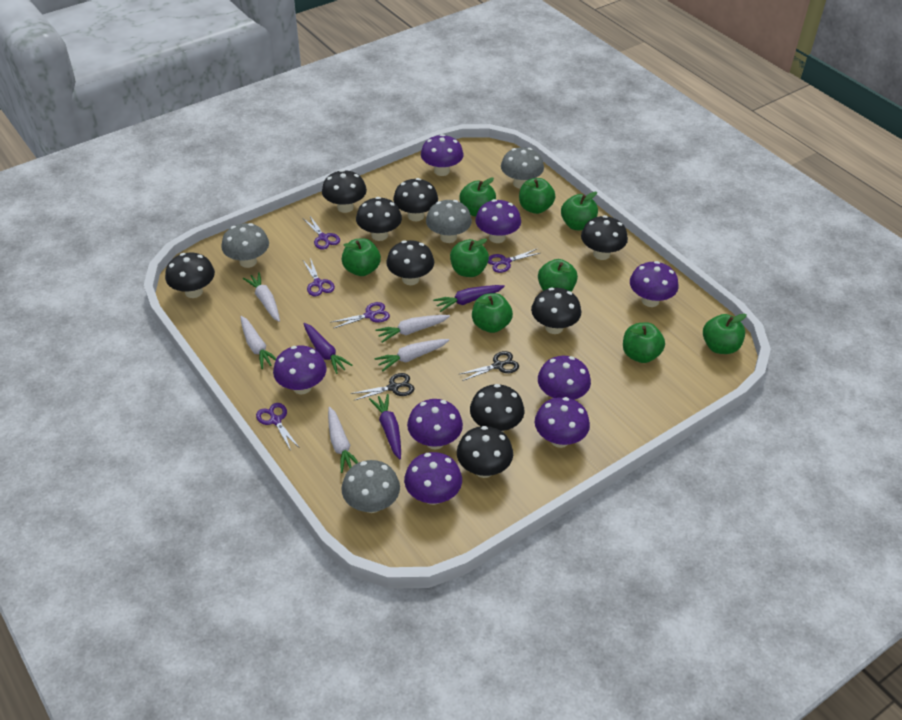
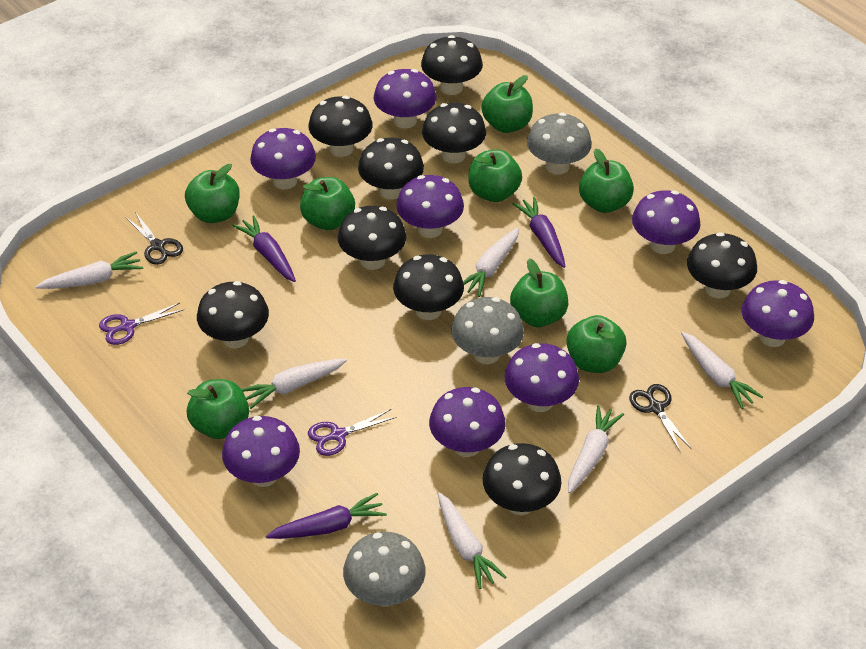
green apple: [342,238,381,276] [450,239,489,277] [460,177,496,216] [472,293,513,333] [519,178,555,214] [538,259,578,292] [561,192,598,230] [623,323,665,363] [703,314,747,354] = 9 -> [185,164,240,223] [187,379,249,439] [300,177,355,230] [468,150,522,202] [481,75,533,133] [510,259,568,327] [566,315,627,373] [579,148,634,213] = 8
grey mushroom: [221,223,269,268] [342,460,400,513] [426,200,472,243] [501,147,544,188] = 4 -> [343,532,426,607] [451,297,524,364] [527,112,592,175] = 3
purple scissors: [256,403,299,450] [303,258,335,296] [304,216,340,250] [332,302,390,328] [488,249,540,273] = 5 -> [99,303,183,345] [308,409,397,456] = 2
white carrot: [240,316,276,369] [243,272,280,322] [328,407,359,473] [375,315,450,343] [375,339,449,371] = 5 -> [36,251,143,289] [242,358,347,409] [438,493,506,589] [463,228,519,297] [568,405,624,493] [681,332,763,409] = 6

